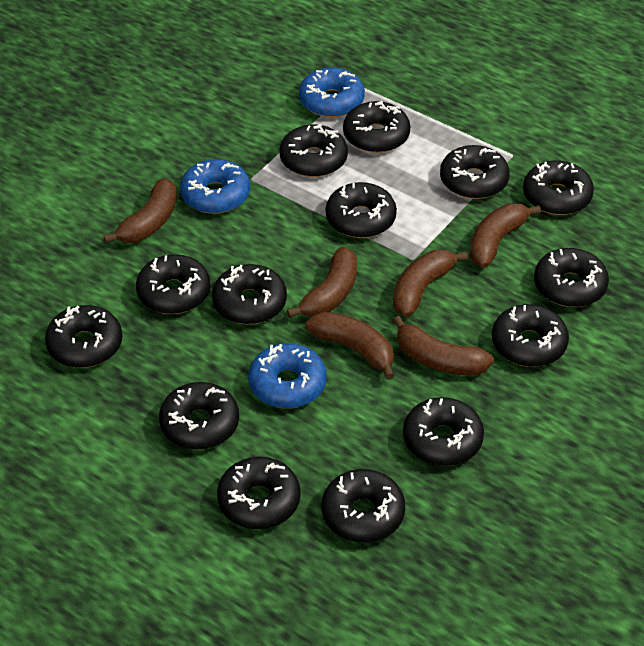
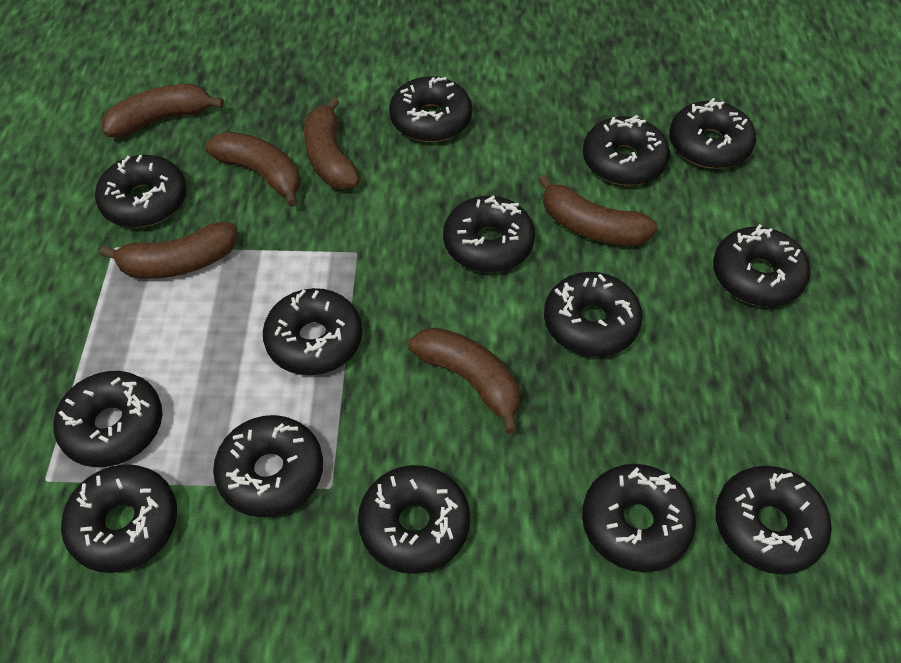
blue donut: [180,159,250,214] [248,343,327,408] [299,67,365,117] = 3 -> none = 0

